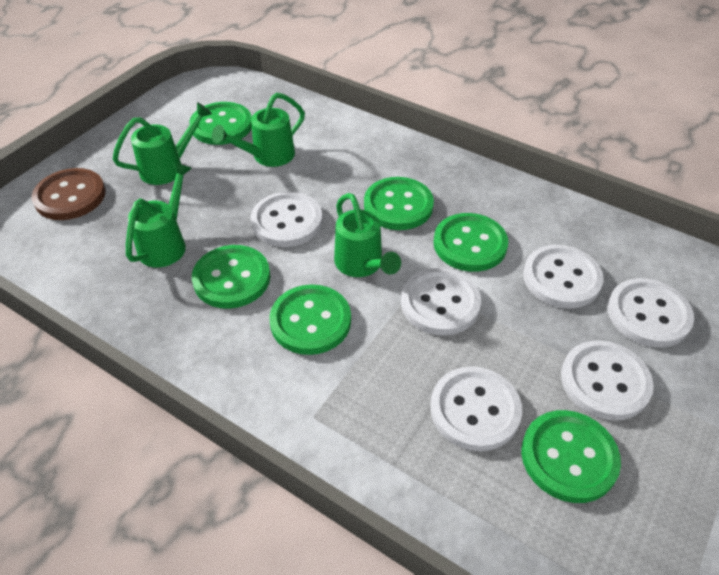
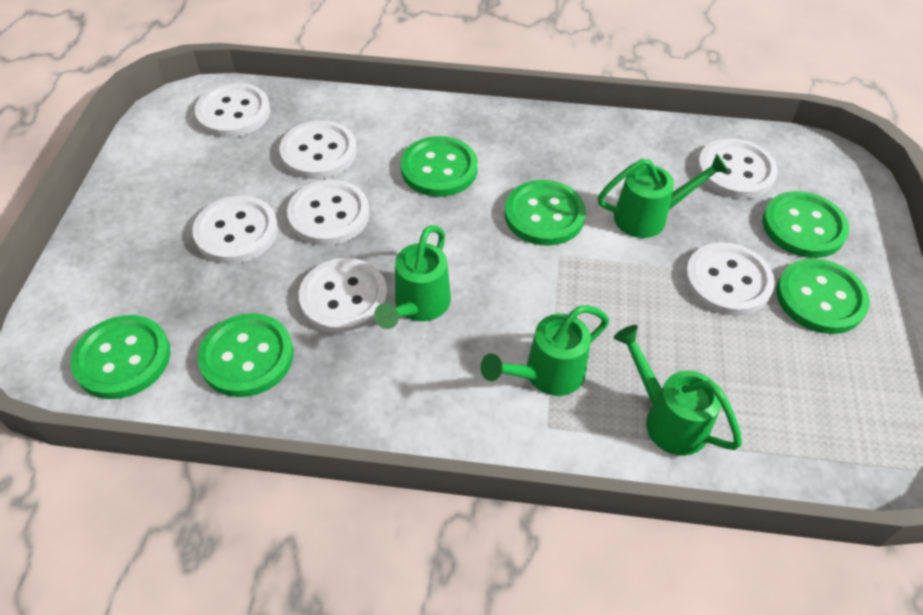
brown button: [32,168,106,220] = 1 -> none = 0
white button: [251,191,323,247] [401,268,481,336] [430,366,522,451] [523,245,604,309] [561,340,654,421] [607,278,694,348] = 6 -> [192,196,278,264] [195,83,270,138] [279,120,357,179] [287,180,369,246] [299,258,388,334] [685,242,775,316] [697,138,778,199] = 7

